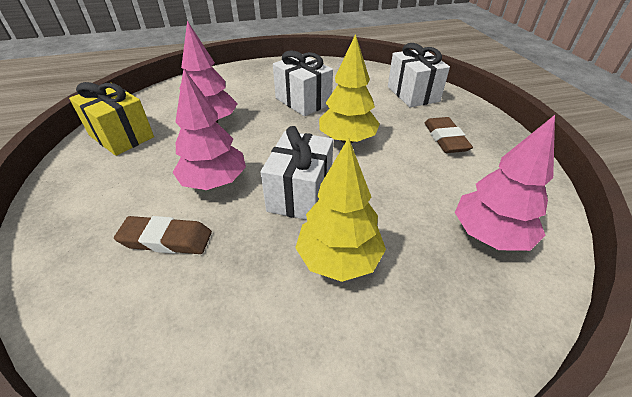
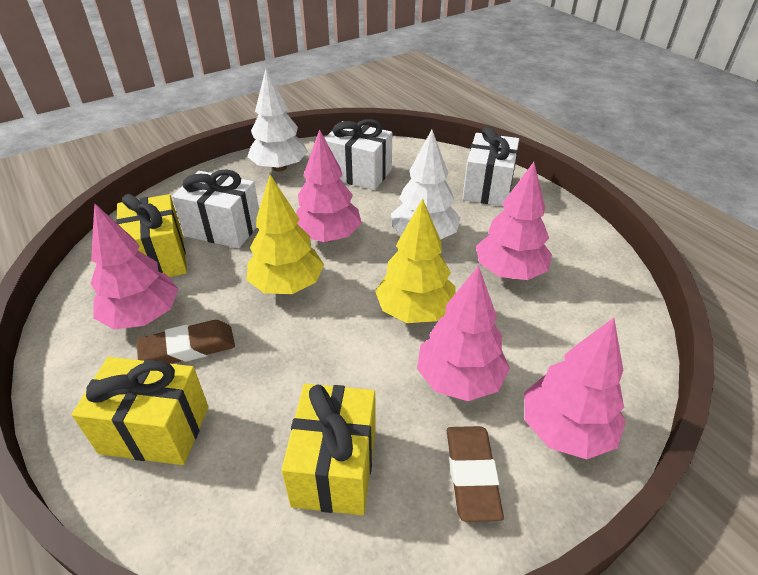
pink tree: [172,68,246,190] [179,21,237,123] [455,115,555,251] = 3 -> [90,203,178,329] [296,129,362,242] [417,265,510,401] [476,162,552,280] [524,318,626,459] = 5
white tree: none = 0 -> [247,69,308,172] [391,130,461,240] = 2
yellow gift: [69,82,154,156] = 1 -> [72,357,209,465] [116,194,187,277] [282,384,376,515] = 3

